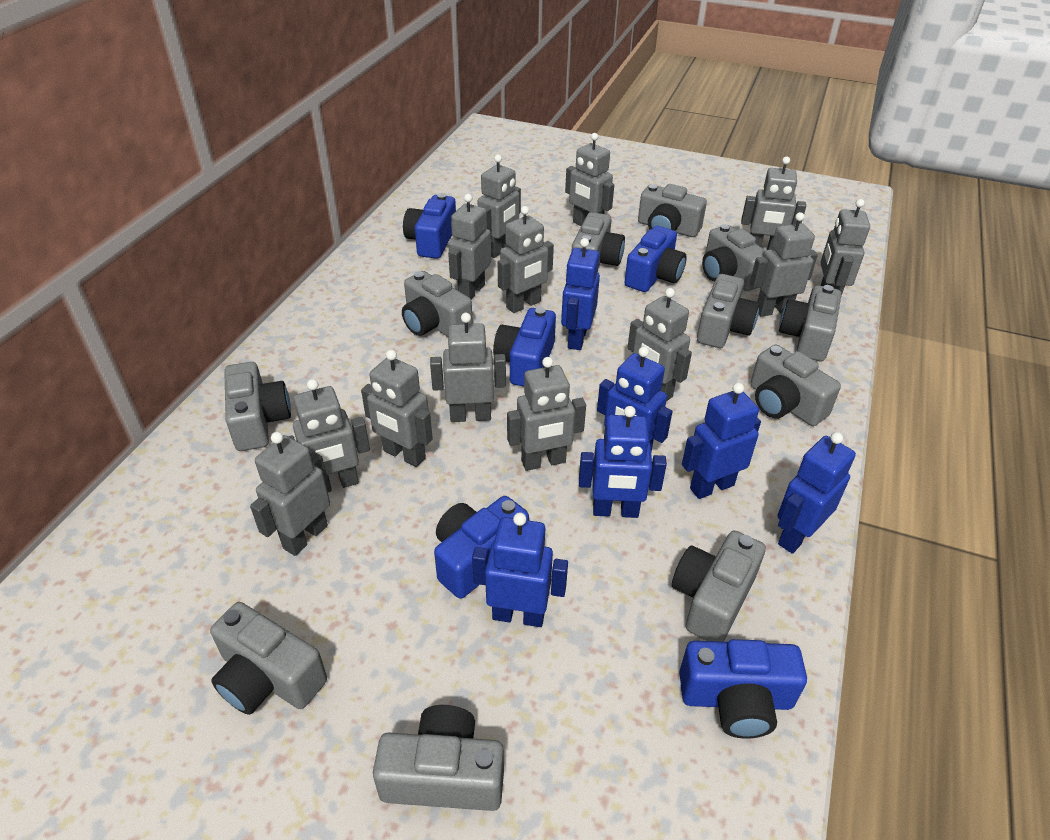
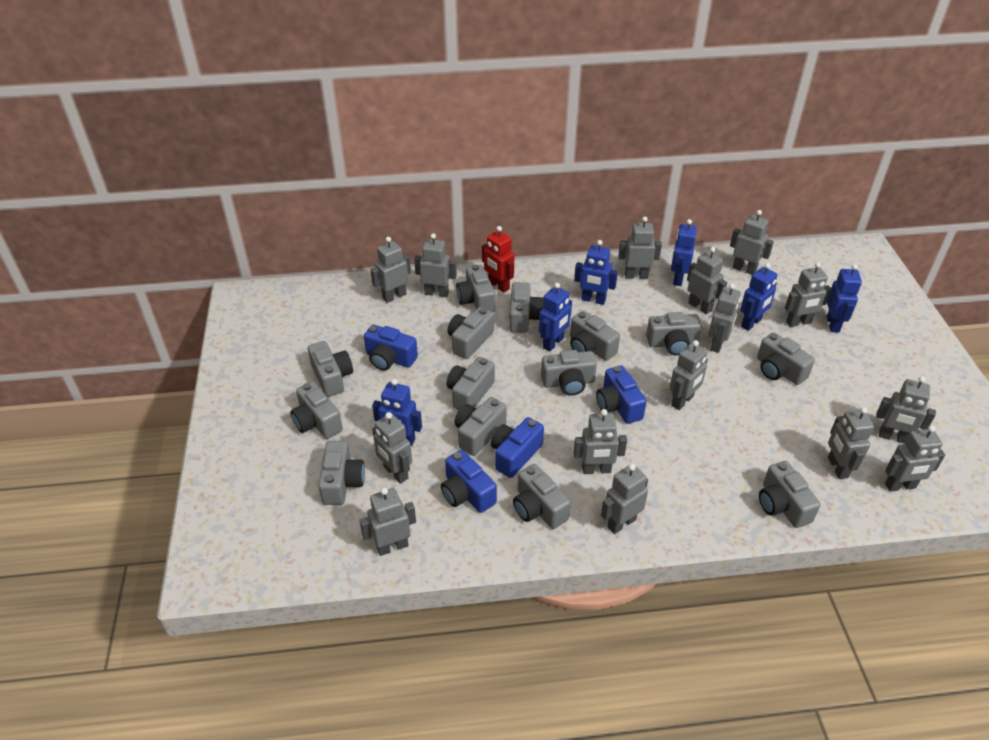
blue camera: [403,193,456,259] [434,496,529,599] [493,307,556,386] [625,226,687,292] [679,639,807,739] = 5 -> [364,325,418,371] [441,450,497,513] [491,417,544,478] [596,365,647,424] = 4
grey camera: [210,602,327,715] [224,362,291,451] [373,705,504,811] [402,271,473,337] [571,212,625,268] [638,184,707,237] [672,531,766,642] [697,274,760,348] [702,224,766,291] [751,345,841,426] [779,285,841,361] = 11 -> [290,381,343,439] [308,341,353,397] [318,441,365,505] [446,357,495,410] [448,307,494,359] [454,397,506,456] [456,265,495,312] [509,282,544,333] [513,464,571,529] [541,350,597,396] [570,311,620,361] [646,312,702,356] [757,332,815,385] [759,461,821,528] = 14
grey robot: [250,432,330,556] [288,379,370,492] [361,350,433,467] [430,313,506,422] [448,194,491,300] [477,154,521,258] [498,206,554,313] [507,357,586,471] [565,133,614,226] [628,288,692,401] [741,156,806,250] [750,212,818,317] [821,199,870,296] = 13 -> [359,487,416,556] [370,237,411,303] [372,412,412,484] [414,233,457,297] [574,409,627,474] [601,464,648,534] [618,216,662,279] [669,340,708,410] [687,247,727,314] [708,283,741,353] [730,210,774,275] [785,262,831,327] [828,407,874,479] [876,376,936,444] [885,425,945,491] = 15
red robot: none = 0 -> [482,226,514,293] = 1

